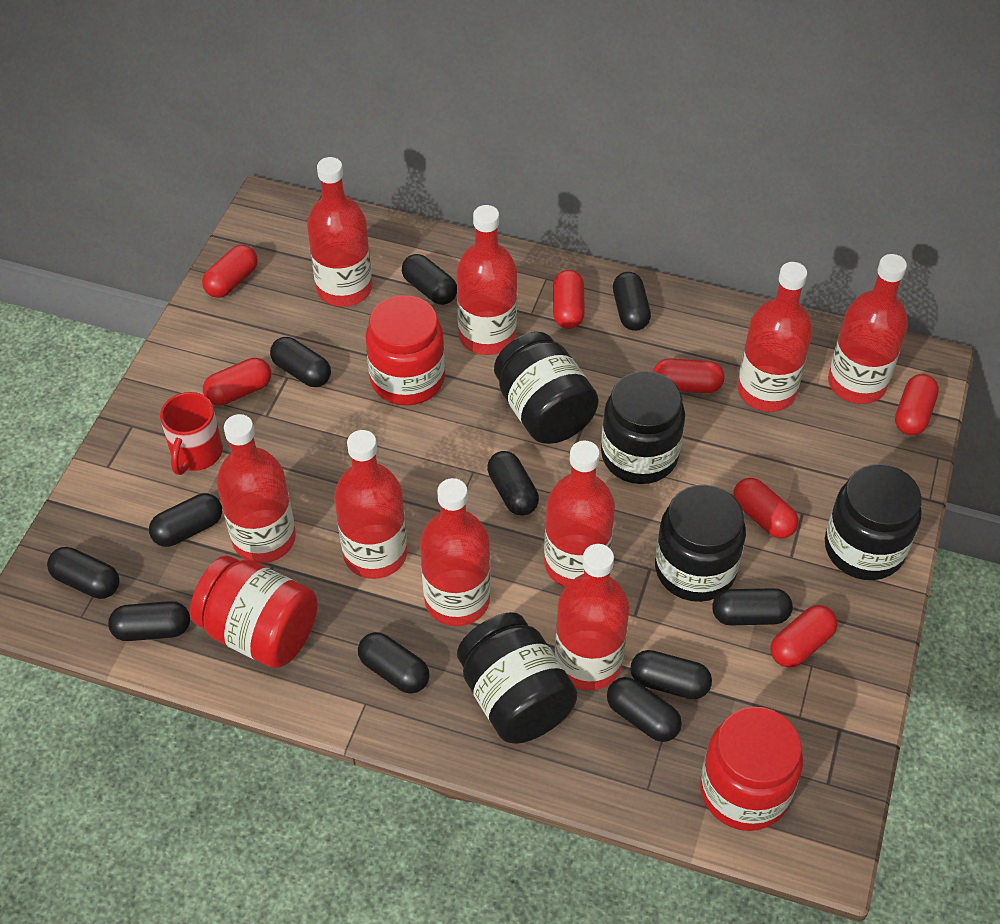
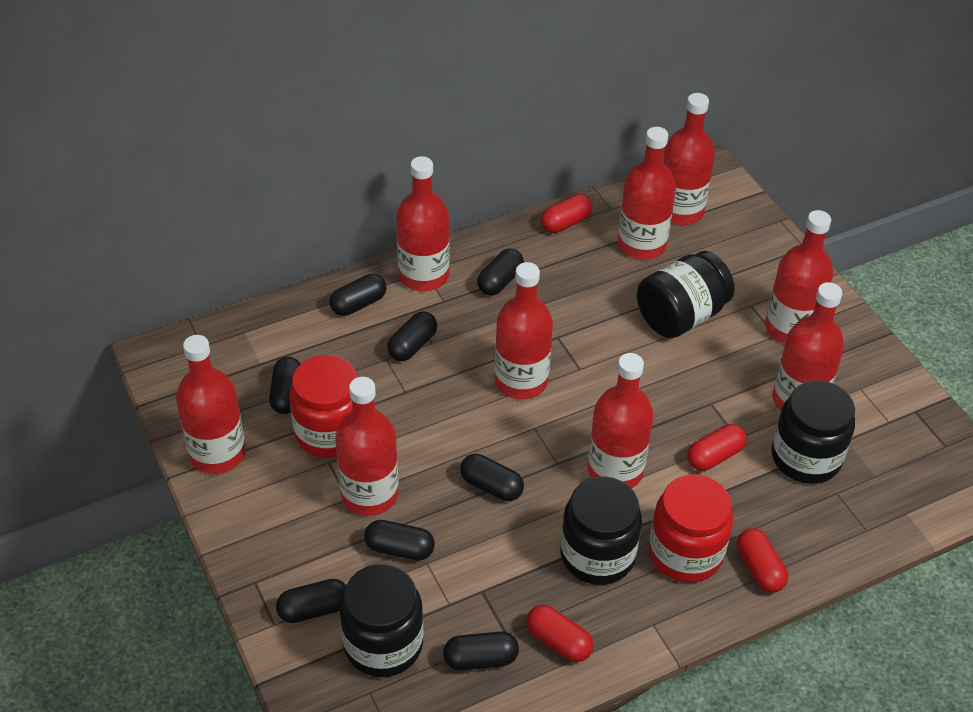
black capsule: [47,547,120,599] [108,601,190,641] [149,493,222,547] [270,337,331,387] [358,632,430,694] [402,254,457,305] [487,451,539,516] [607,677,682,742] [613,272,651,331] [630,650,712,699] [712,588,793,625] = 11 -> [269,357,300,414] [276,579,346,623] [329,274,386,316] [364,520,435,561] [387,311,437,361] [443,631,519,670] [460,454,524,501] [477,248,524,296] = 8
black jar: [457,612,578,744] [494,332,599,444] [601,371,685,484] [655,485,746,602] [825,464,922,580] = 5 -> [340,564,423,677] [560,476,642,585] [637,251,735,338] [771,380,855,484] = 4
red capsule: [202,245,258,298] [203,358,271,406] [553,270,585,329] [653,358,725,393] [733,478,798,538] [770,605,837,668] [895,374,939,435] = 7 -> [526,605,594,662] [541,194,593,233] [687,424,746,471] [737,528,788,593] = 4
red jar: [190,556,318,668] [365,295,445,405] [700,707,803,831] = 3 -> [289,355,357,458] [649,474,733,583] = 2
red mug: [160,392,223,475] = 1 -> none = 0

